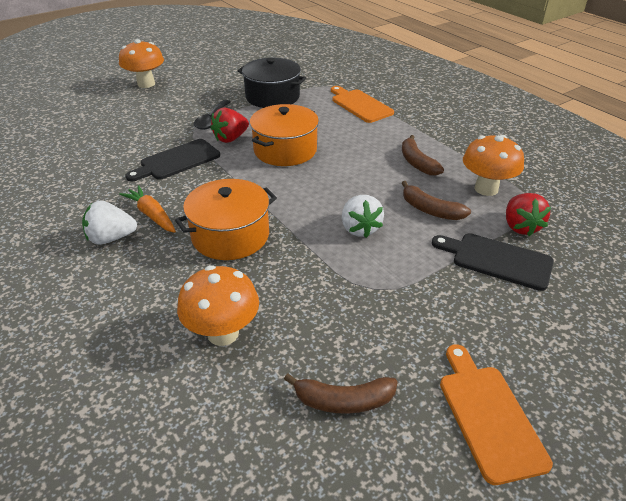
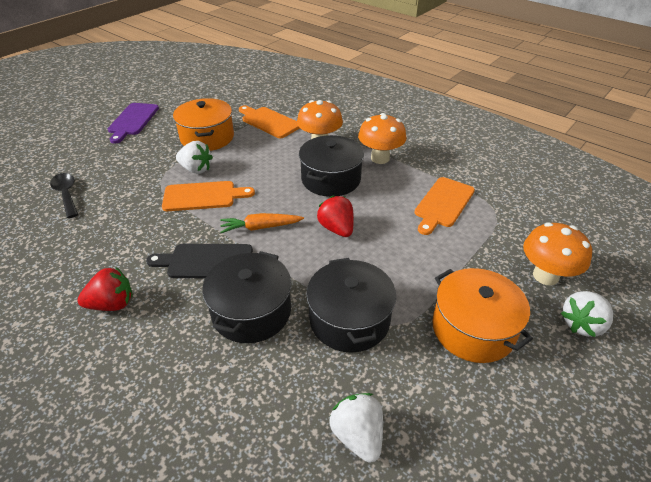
black cutting board: [125,139,220,181] [432,233,554,291] = 2 -> [146,244,253,278] = 1
black pot: [238,58,306,108] = 1 -> [202,251,291,343] [299,135,364,197] [306,258,396,353] = 3
brown banana: [284,374,398,414] [402,135,444,176] [402,181,471,220] = 3 -> none = 0
orange cutting board: [331,86,394,123] [440,344,553,485] = 2 -> [162,181,255,211] [239,105,300,138] [414,177,475,235] = 3
purple cutting board: none = 0 -> [108,103,159,143] = 1
white strawberry: [82,201,137,245] [342,195,384,238] = 2 -> [176,141,213,174] [329,393,383,462] [561,291,613,337] = 3

